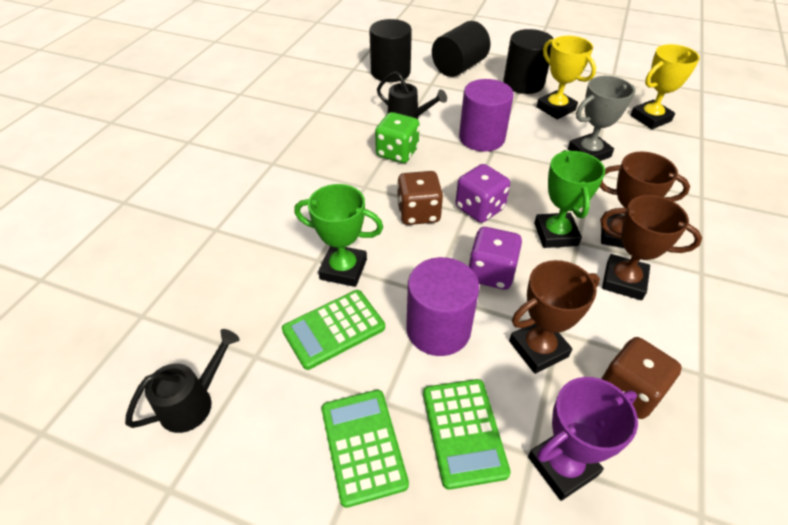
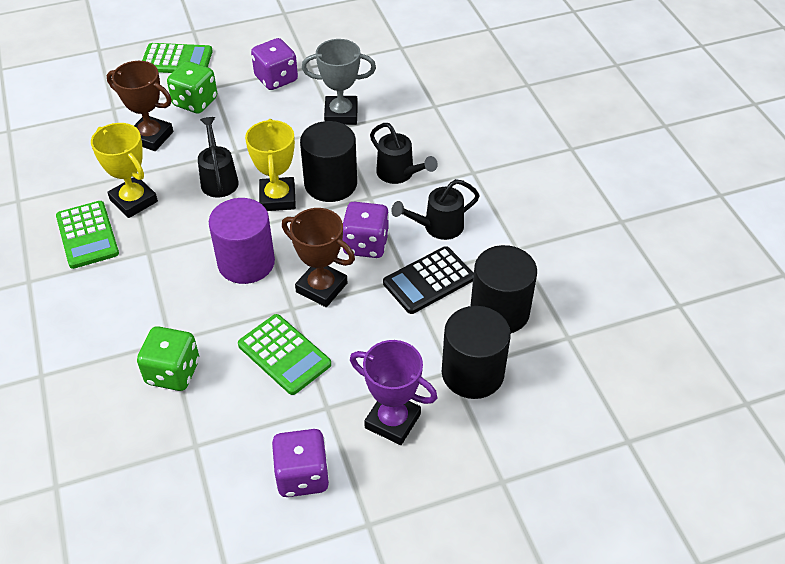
black calculator: none = 0 -> [383,246,474,314] = 1
black watering can: [125,329,240,433] [377,71,447,119] = 2 -> [198,117,239,198] [370,123,438,184] [391,179,480,240] = 3
brown dice: [397,171,443,225] [601,337,682,419] = 2 -> none = 0
brown trophy: [509,260,600,374] [599,151,690,248] [600,195,702,300] = 3 -> [107,61,173,151] [282,208,355,307] = 2
green dice: [375,112,420,163] = 1 -> [137,326,199,391] [167,61,217,114] = 2
green trophy: [294,184,383,287] [534,150,605,248] = 2 -> none = 0
purple cylinder: [406,257,479,356] [459,79,514,151] = 2 -> [209,198,275,284] = 1
purple dice: [455,164,510,223] [468,227,522,290] = 2 -> [251,38,298,90] [272,429,329,497] [342,202,389,258] = 3

